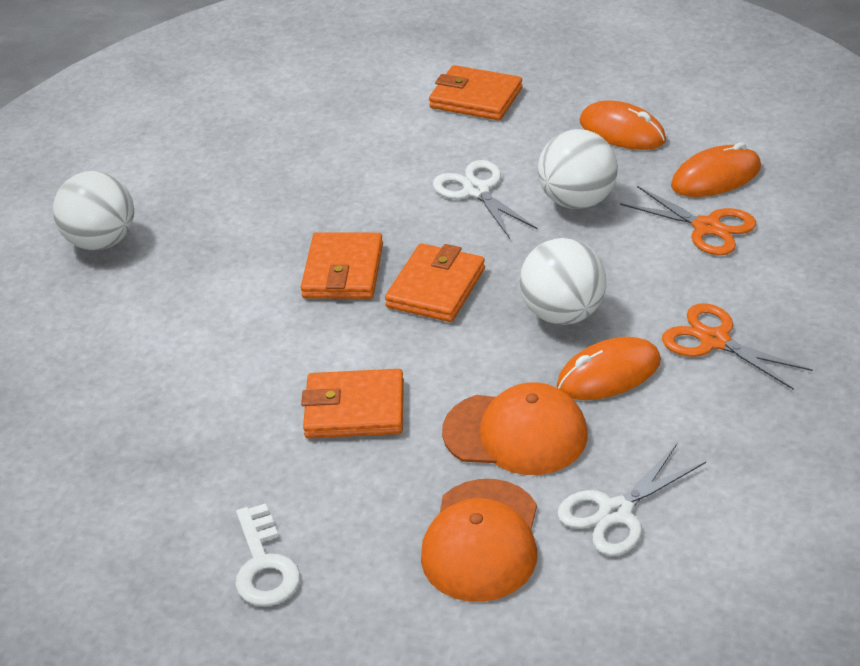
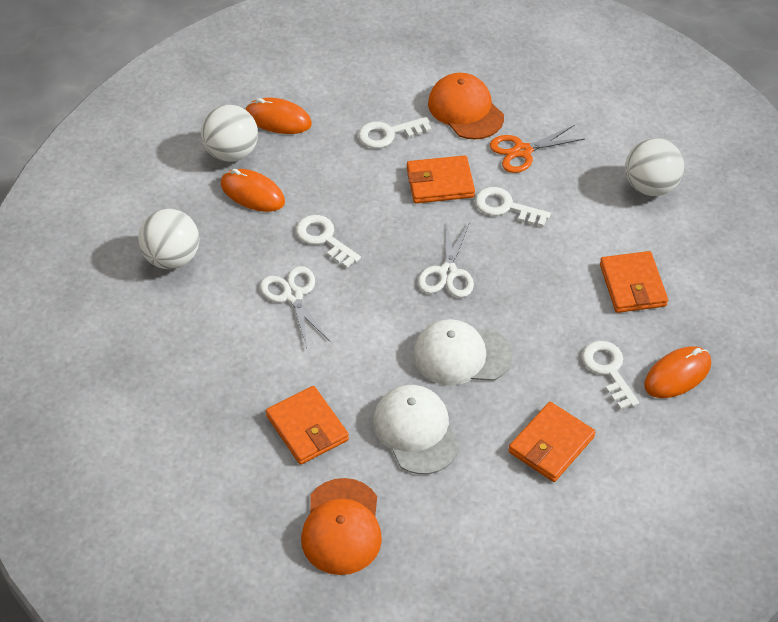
orange scissors: [620,186,756,255] [662,303,813,390] = 2 -> [490,125,585,173] = 1
white cap: none = 0 -> [373,385,460,474] [413,319,513,385] = 2
white key: [235,503,300,607] = 1 -> [296,215,361,268] [358,117,432,148] [475,187,551,227] [582,341,639,410] = 4

